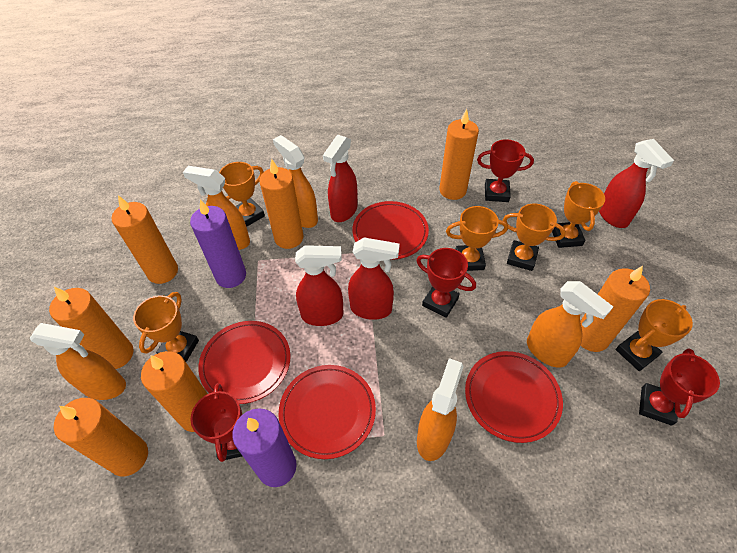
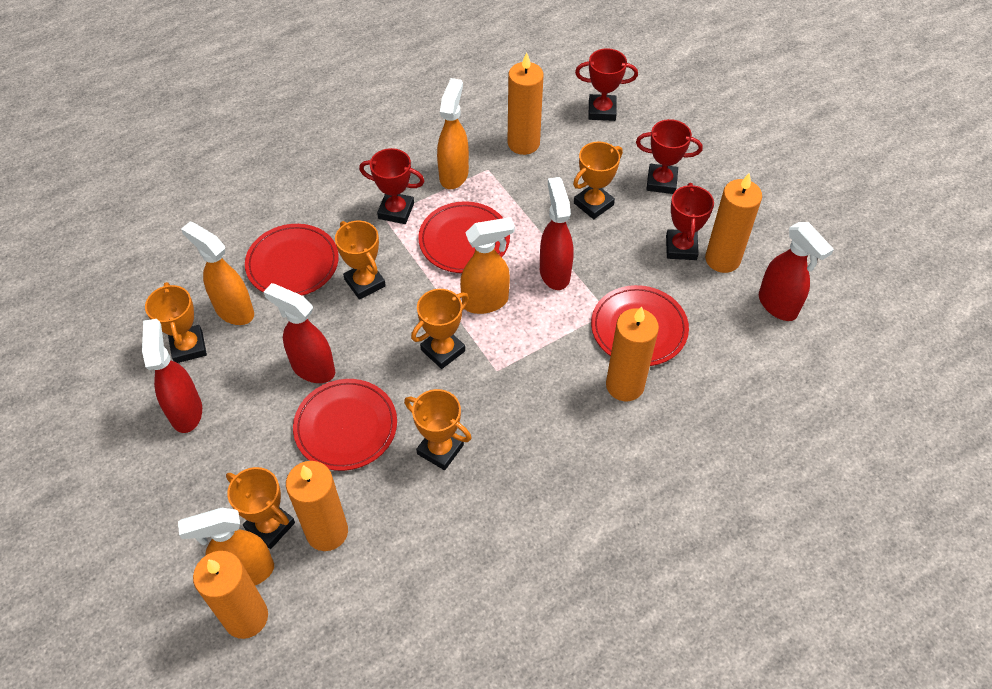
orange candle: [49,287,134,369] [54,398,148,476] [112,195,178,284] [141,351,208,432] [259,159,304,249] [439,109,479,200] [580,266,650,352] = 7 -> [193,551,268,639] [286,461,348,551] [507,52,544,155] [606,306,659,401] [705,173,762,273] = 5
orange spray bottle: [30,323,126,400] [183,166,250,250] [273,135,318,228] [417,358,464,461] [527,281,613,368] = 5 -> [178,508,274,586] [181,222,254,325] [437,78,469,189] [460,217,515,314] = 4
purple candle: [190,199,246,288] [233,408,297,487] = 2 -> none = 0

